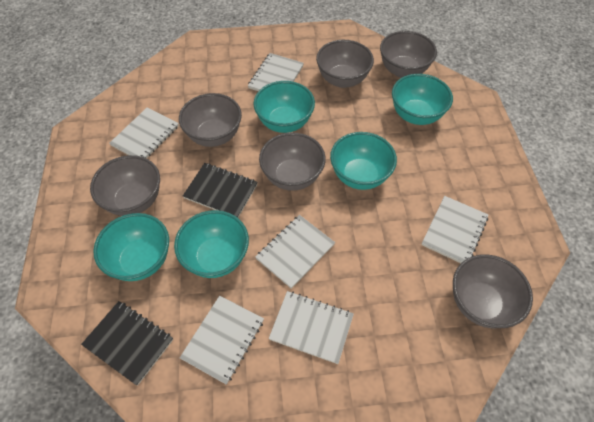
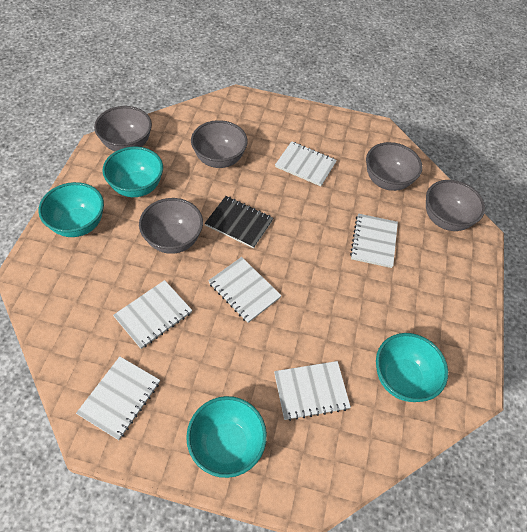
black notebook: [81,301,173,386] [183,163,258,218] = 2 -> [205,196,273,249] = 1
grey bowl: [90,155,160,216] [179,93,242,147] [259,133,326,191] [316,40,374,88] [380,31,437,78] [453,254,533,328] = 6 -> [94,106,152,151] [139,198,203,254] [191,120,248,168] [366,142,423,191] [426,180,485,231] = 5
turquoise bowl: [93,213,169,281] [174,210,249,278] [254,81,315,133] [330,132,397,190] [392,74,453,125] = 5 -> [38,182,104,237] [103,147,163,197] [186,396,267,478] [376,333,448,402] = 4

